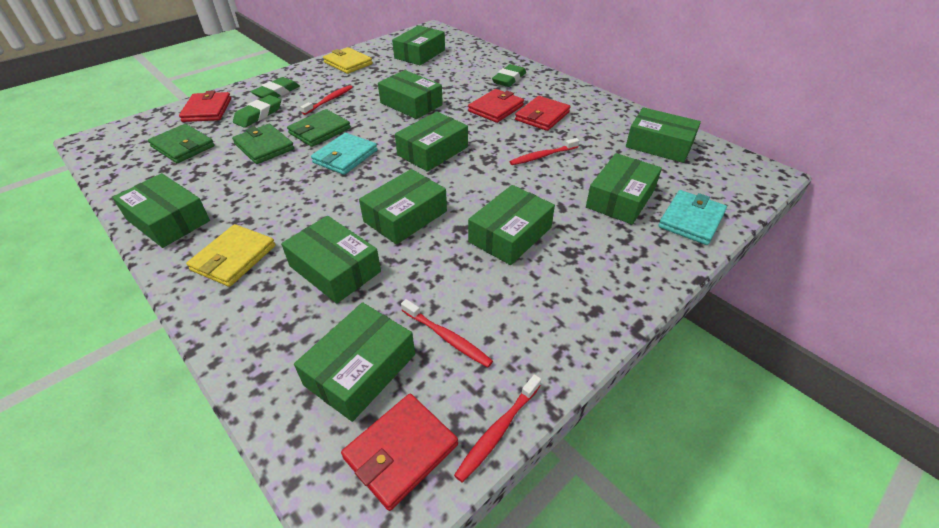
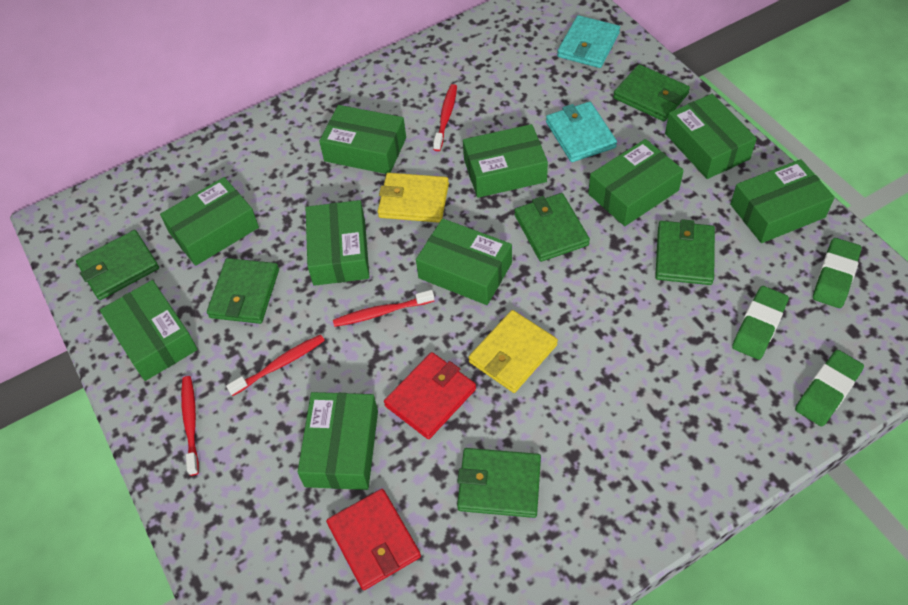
green wallet: [148,124,215,163] [232,124,294,164] [287,109,351,147] = 3 -> [76,230,159,300] [207,258,279,324] [457,448,541,518] [515,193,590,262] [613,64,690,121] [655,219,715,285] = 6
red wallet: [179,91,231,122] [341,394,458,511] [468,89,524,123] [515,96,570,131] = 4 -> [326,489,421,590] [384,352,476,439] = 2

